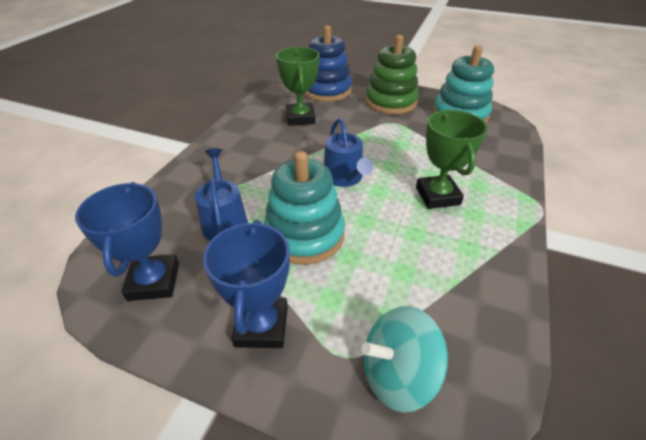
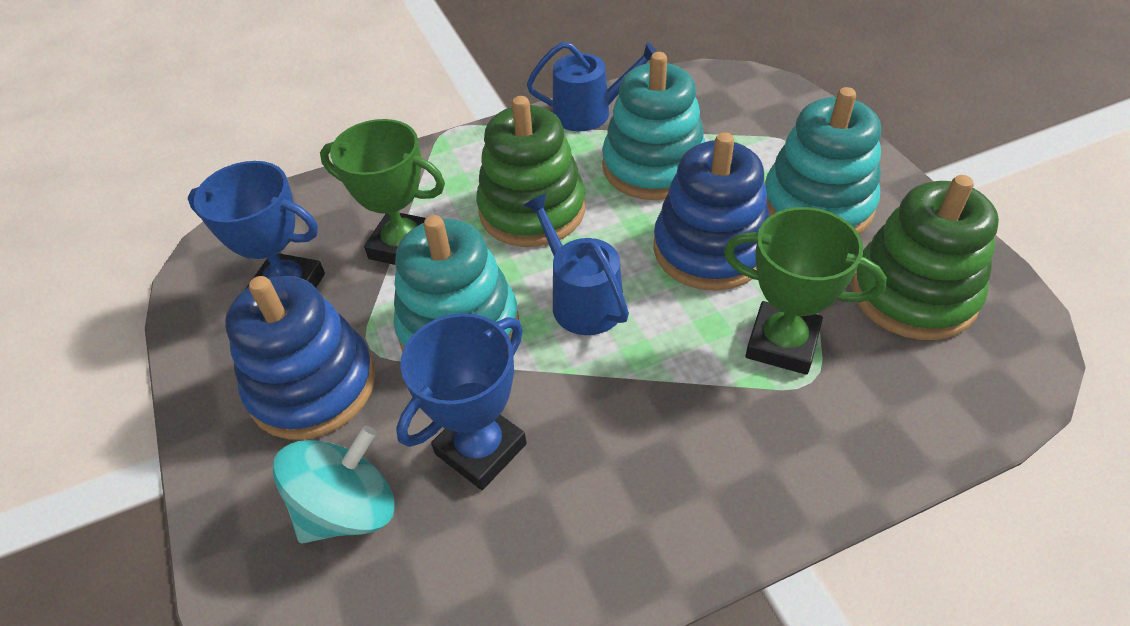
blue stacking toy: [303,25,352,102] = 1 -> [225,276,375,440] [653,132,769,291] = 2
green stacking toy: [365,35,419,114] = 1 -> [476,96,585,247] [852,175,999,340] = 2
turquoise stacking toy: [264,151,345,265] [433,46,494,123] = 2 -> [393,215,519,351] [602,52,705,200] [765,87,881,234] = 3

